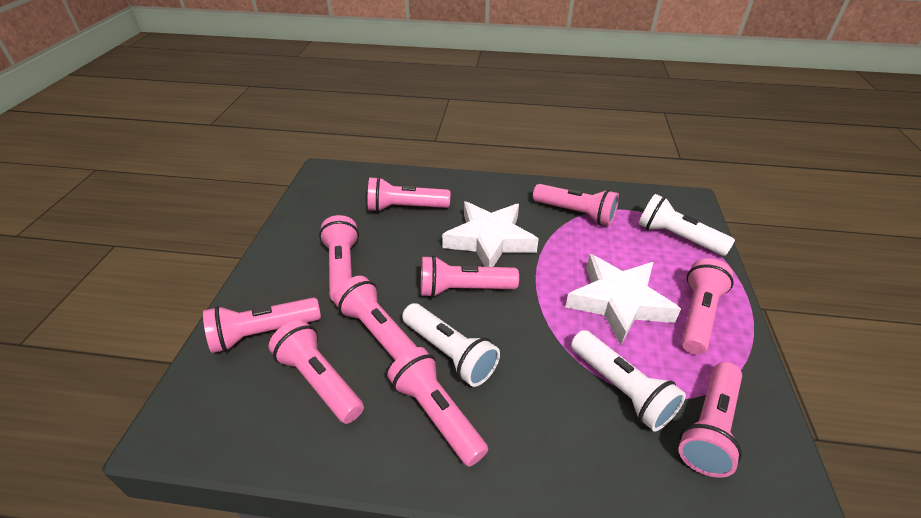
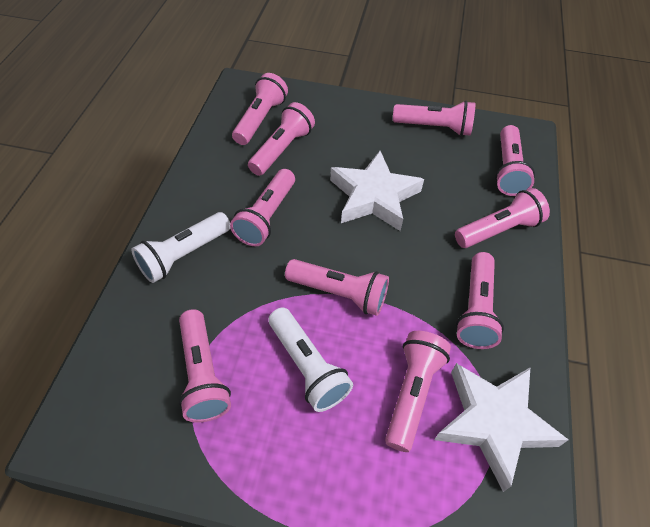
white flashlight: [402,303,500,387] [571,330,686,432] [639,194,735,256] = 3 -> [131,212,230,283] [268,307,353,412] = 2

